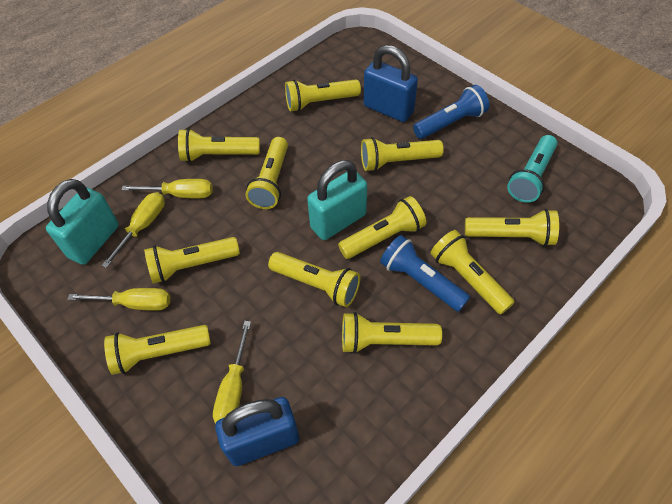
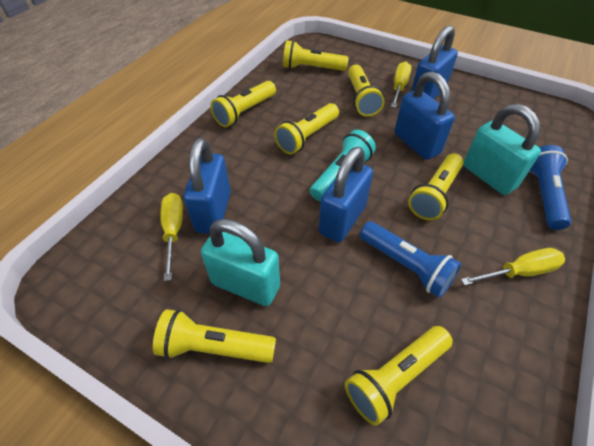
blue padlock: [215,397,299,466] [364,45,418,122] = 2 -> [183,138,231,234] [319,147,373,242] [394,71,455,160] [411,25,458,99] = 4
yellow flashlight: [104,325,211,375] [144,237,240,284] [178,128,260,162] [245,137,288,209] [268,252,360,307] [285,79,361,112] [338,196,426,259] [342,312,442,354] [361,137,444,172] [431,230,515,314] [465,209,559,246] = 11 -> [153,309,276,363] [210,81,276,127] [274,103,339,154] [283,40,349,71] [345,326,453,426] [348,65,384,117] [408,153,464,220] = 7
yellow screwdriver: [67,288,170,311] [101,192,165,268] [121,179,213,198] [213,321,251,424] = 4 -> [160,193,183,281] [391,62,412,108] [461,248,565,286] = 3

